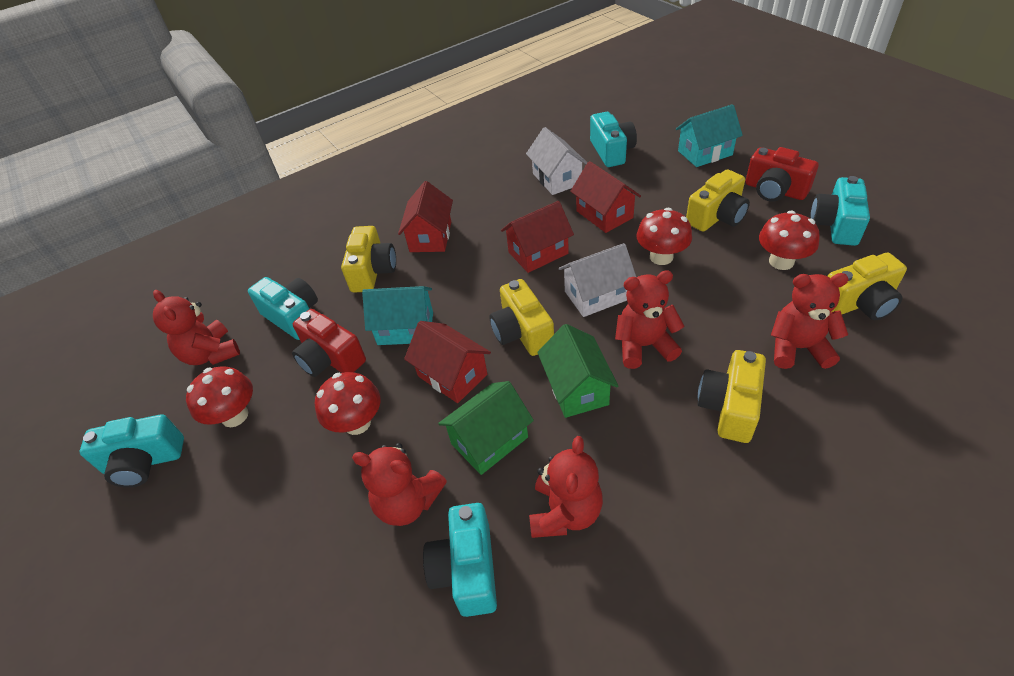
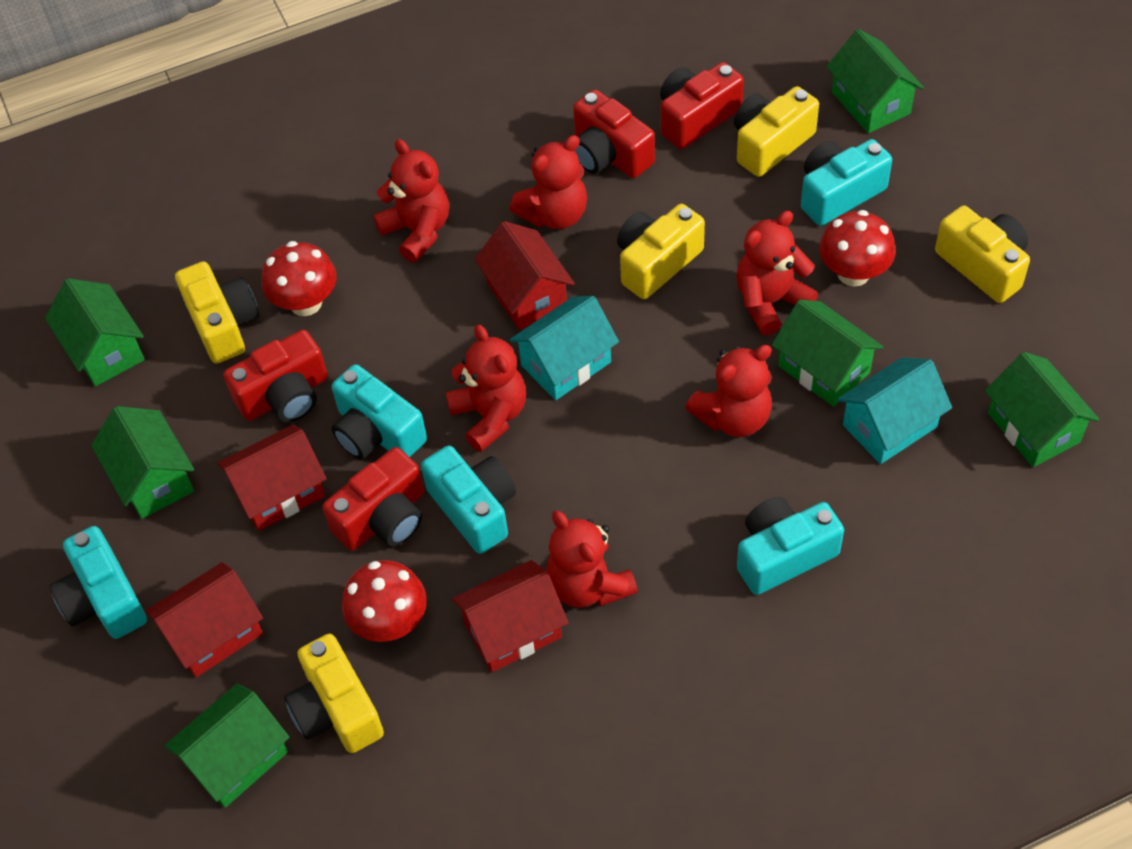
green house: [438,381,534,475] [537,324,619,418] = 2 -> [45,278,145,386] [91,406,194,519] [165,683,289,808] [772,300,883,407] [826,29,924,133] [985,352,1099,467] = 6
red camera: [292,309,366,377] [745,147,819,202] = 2 -> [223,330,328,422] [322,447,424,551] [573,90,655,178] [660,62,744,149] = 4
red mushroom: [186,366,253,427] [315,372,381,435] [636,208,692,265] [759,211,820,270] = 4 -> [262,241,337,316] [342,560,427,642] [819,210,896,287] = 3
red teddy bear: [153,290,240,365] [352,443,447,526] [529,436,603,538] [615,270,684,369] [771,273,849,369] = 5 -> [373,139,449,263] [445,325,526,452] [510,135,587,229] [546,511,638,608] [685,345,772,437] [736,211,818,336] = 6
white house: [526,127,587,195] [559,243,636,317] = 2 -> none = 0

